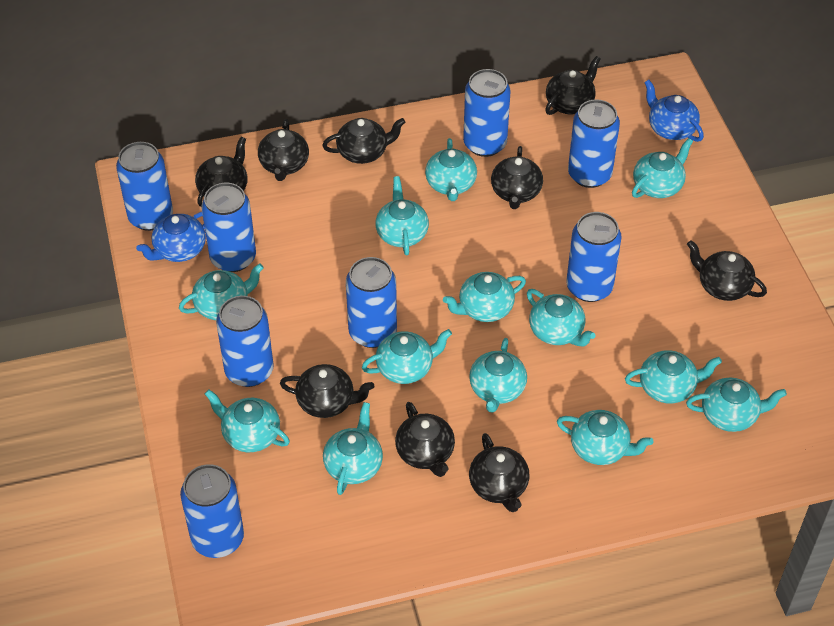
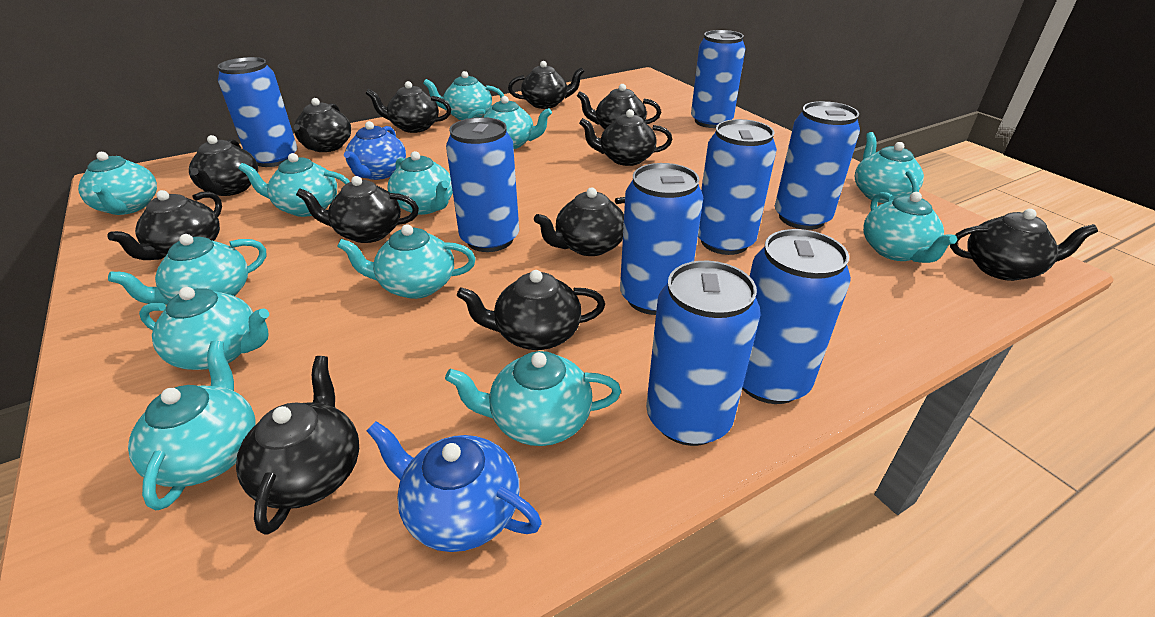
black teapot: [195,137,248,207] [258,119,309,181] [280,364,374,418] [322,118,405,164] [395,402,455,477] [469,433,529,512] [491,146,543,209] [545,56,601,115] [687,240,767,301] = 9 -> [107,190,222,260] [189,135,258,196] [236,356,359,535] [294,98,351,152] [296,176,419,243] [366,81,451,133] [457,270,605,350] [508,61,585,109] [534,187,625,256] [577,84,661,129] [579,109,672,166] [950,209,1098,281] = 12
turquoise teapot: [179,263,264,320] [205,390,290,452] [323,402,383,495] [362,329,452,384] [376,176,429,255] [425,138,477,201] [443,272,526,322] [469,338,527,413] [527,289,595,346] [557,410,654,465] [625,350,722,403] [632,138,693,198] [686,378,787,432] = 13 -> [78,152,157,215] [108,234,266,305] [128,341,255,510] [139,287,269,370] [238,153,350,217] [337,224,476,299] [387,151,453,215] [423,71,504,120] [445,351,621,446] [468,96,552,149] [855,132,924,203] [863,192,957,263] = 12

